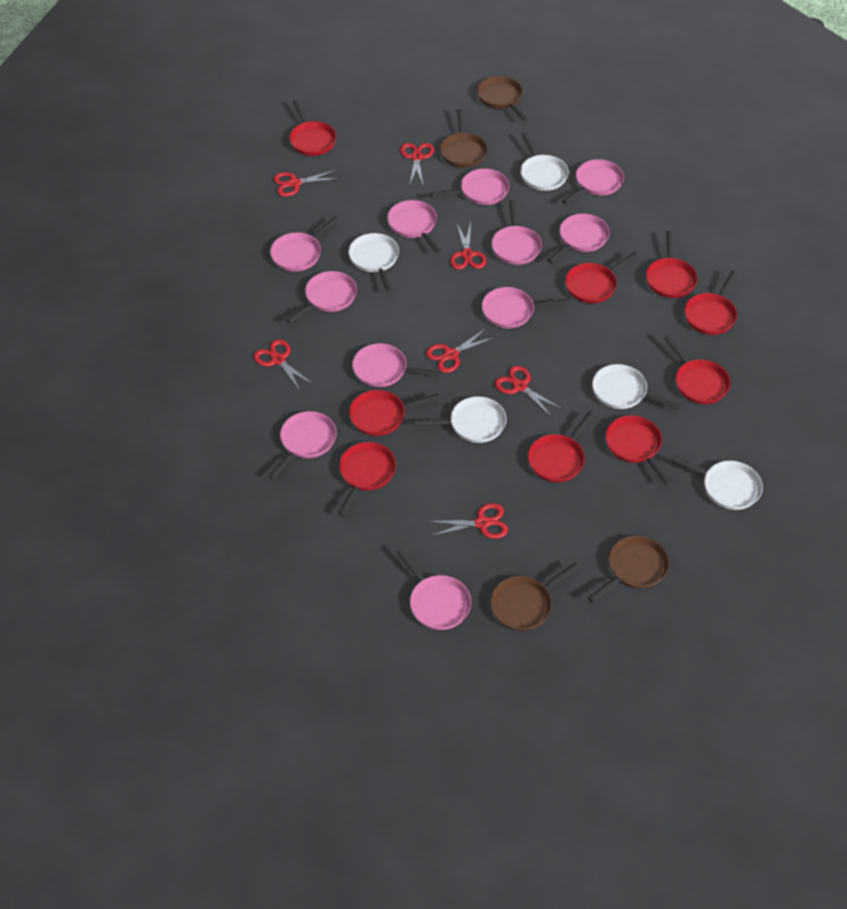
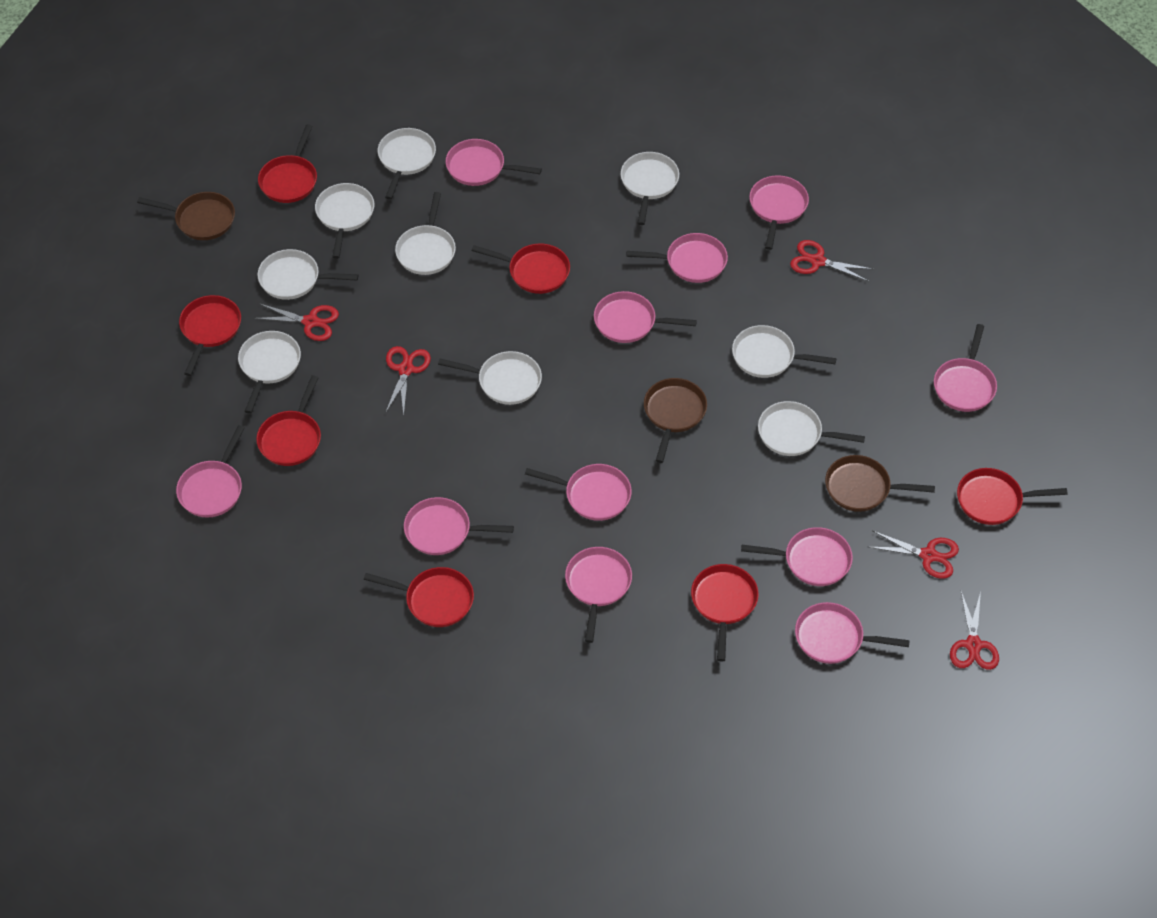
brown pan: [440,109,487,168] [477,76,528,121] [490,563,580,631] [588,536,669,603] = 4 -> [137,192,235,240] [644,378,707,463] [825,455,935,512] = 3
red pan: [289,100,336,156] [338,442,396,516] [349,390,440,436] [527,411,595,482] [565,252,639,303] [605,415,672,486] [646,231,697,298] [664,335,730,404] [684,270,738,335] = 9 -> [179,295,241,376] [256,375,321,466] [258,124,317,203] [364,567,474,627] [472,243,570,294] [691,564,759,661] [957,468,1068,525] = 7
red scissors: [253,339,314,392] [273,170,339,197] [400,143,434,187] [425,329,495,373] [427,503,508,539] [450,222,486,270] [494,366,562,417] = 7 -> [254,304,339,341] [385,346,431,416] [790,240,873,282] [869,531,959,579] [950,591,999,670] = 5
white pan: [348,233,399,292] [413,396,507,443] [520,132,569,191] [592,364,681,410] [670,454,763,510] = 5 -> [238,331,301,414] [257,249,358,300] [315,183,374,259] [378,128,436,200] [395,192,456,275] [438,351,542,405] [621,152,679,225] [732,325,837,378] [758,401,865,456] = 9

